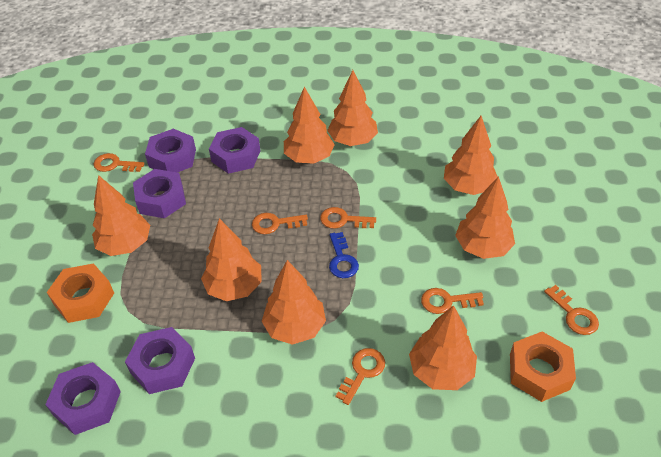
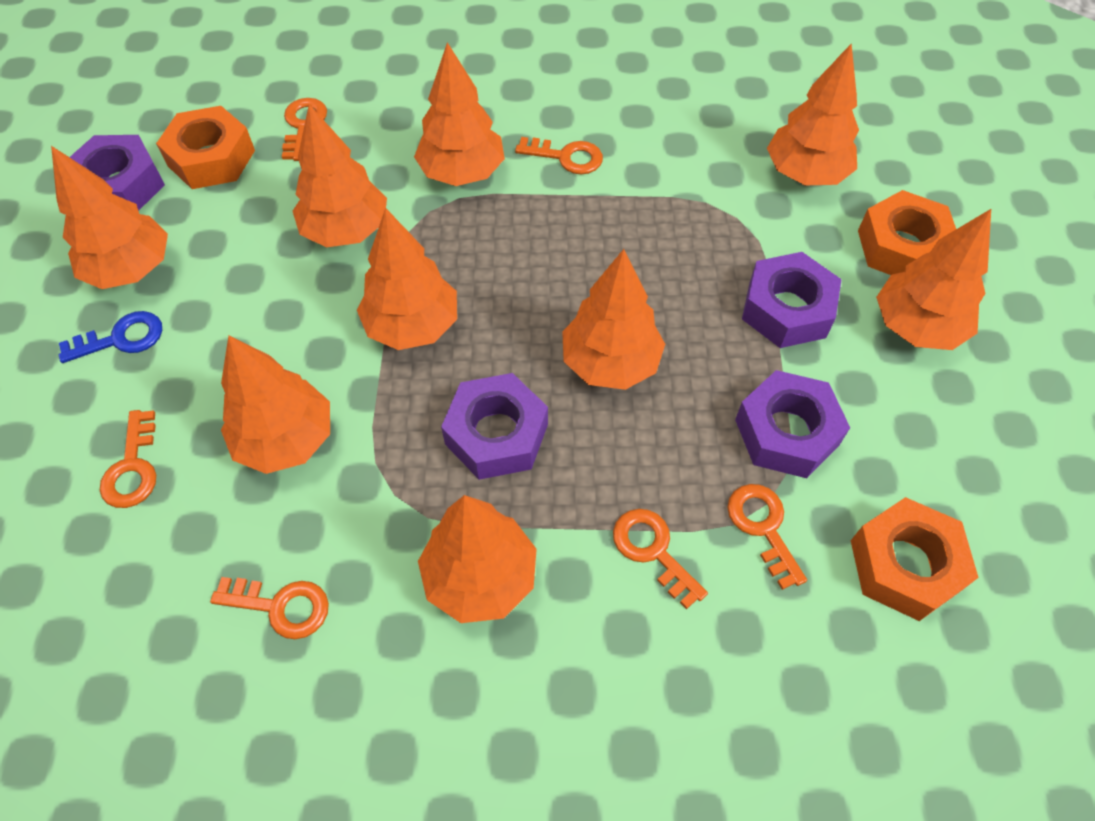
orange nut: [47,263,114,323] [510,332,576,402] = 2 -> [156,106,255,189] [851,497,979,621] [858,190,956,275] = 3
orange tree: [92,175,150,256] [201,218,262,301] [262,260,326,345] [284,87,335,164] [327,70,378,146] [409,305,477,390] [444,116,498,195] [455,176,515,259] = 8 -> [51,146,168,289] [221,335,330,474] [293,104,387,248] [357,208,457,350] [414,42,505,186] [418,495,537,623] [562,249,665,390] [767,43,859,185] [876,209,991,350] = 9
purple nut: [45,362,121,435] [125,327,195,394] [133,169,186,218] [145,129,196,172] [209,127,260,174] = 5 -> [70,135,165,211] [441,373,548,480] [735,370,850,478] [742,252,842,348] = 4

